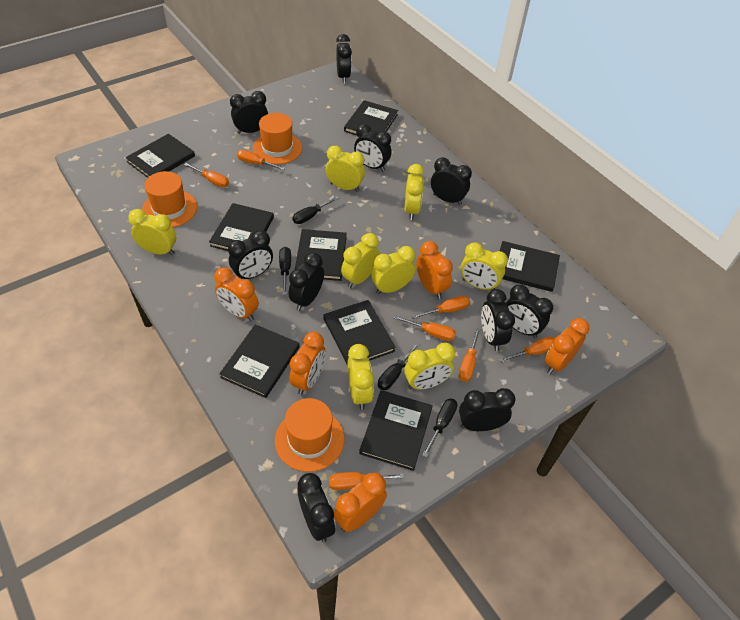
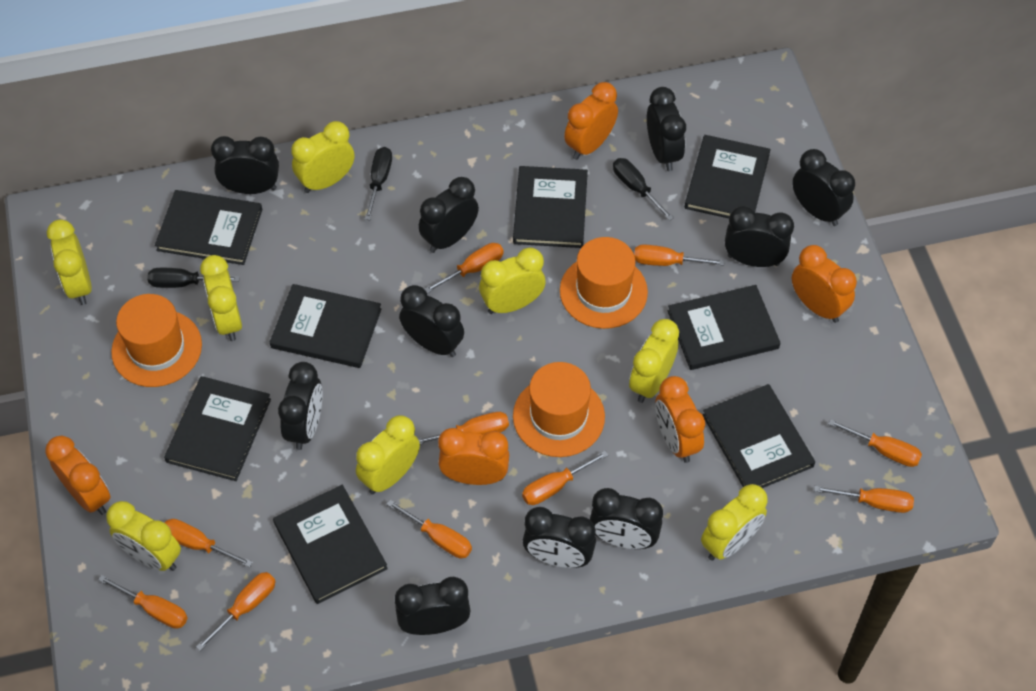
black screwdriver: [279,247,291,295] [292,196,339,224] [378,342,420,390] [422,398,457,458] = 4 -> [148,268,240,288] [364,147,392,220] [613,158,674,221] = 3
orange screwdriver: [184,163,229,187] [237,150,285,170] [329,472,404,490] [394,315,456,341] [412,296,470,319] [459,328,480,382] [500,337,555,363] = 7 -> [98,575,188,629] [165,519,253,568] [196,572,276,651] [386,500,472,558] [418,412,509,444] [425,243,504,293] [522,451,608,505] [634,244,725,266] [814,486,914,513] [828,419,922,467] = 10

